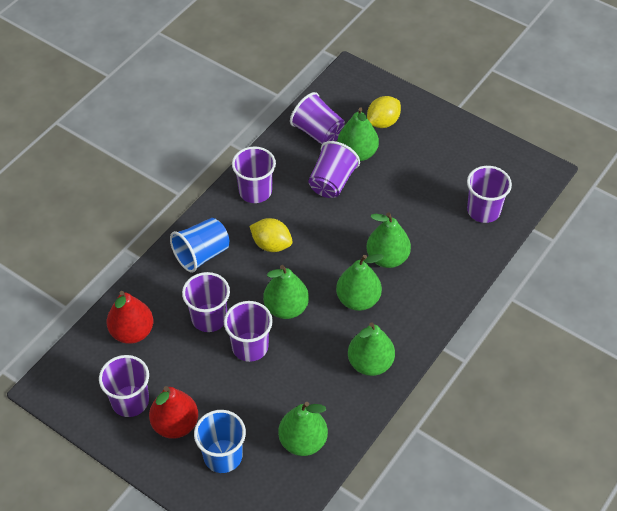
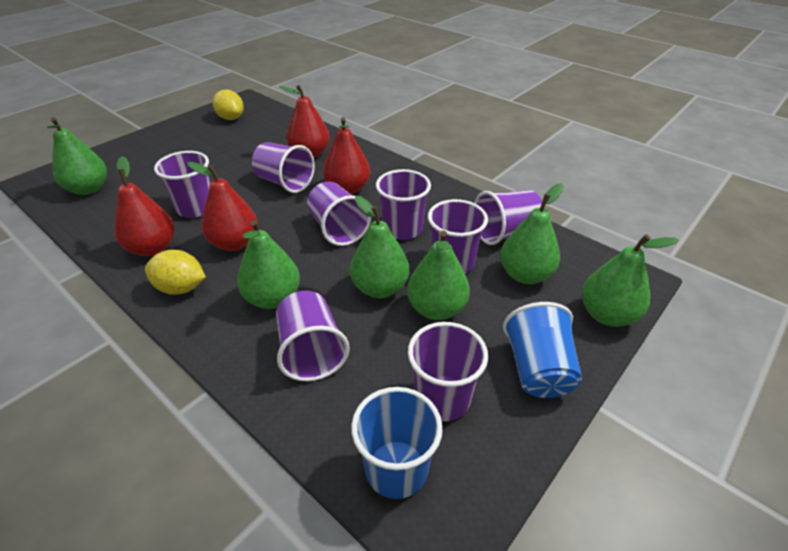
purple cup: [99,355,149,417] [182,272,230,332] [224,301,273,362] [232,146,276,203] [290,92,345,144] [308,141,360,198] [467,166,512,223] = 7 -> [154,151,211,218] [252,142,315,193] [276,291,350,381] [307,181,371,246] [376,169,431,240] [408,322,488,421] [428,199,488,274] [474,190,542,245] = 8
red pear: [107,291,153,344] [149,386,198,439] = 2 -> [114,156,175,256] [187,162,258,251] [279,85,330,158] [323,117,370,194] = 4

